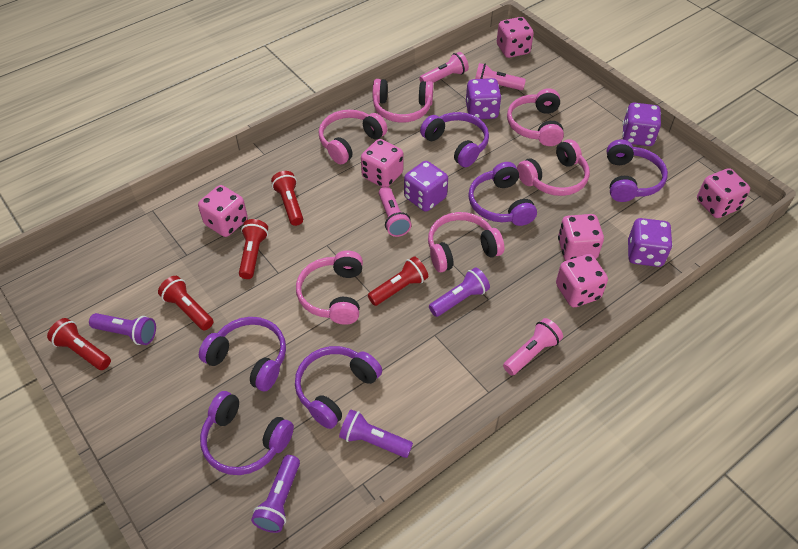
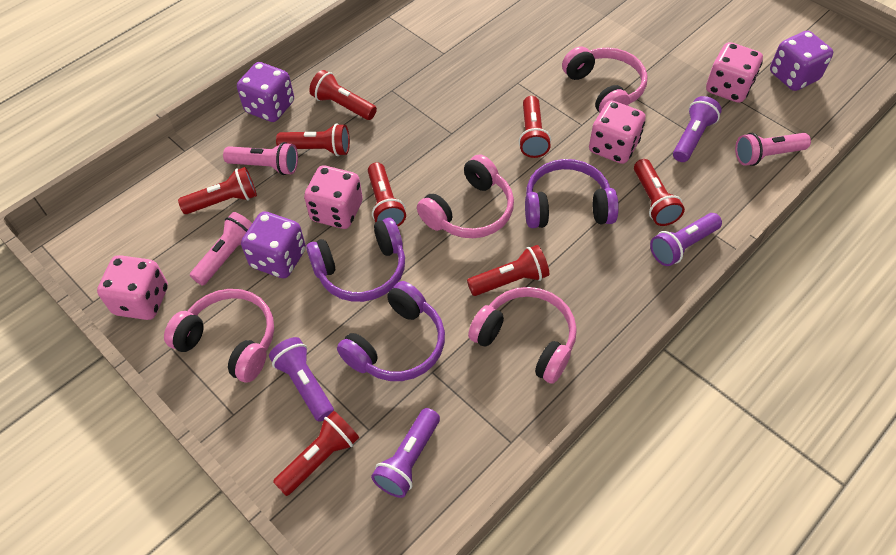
pink dice: [198,185,248,237] [361,139,403,187] [497,17,534,58] [556,254,608,307] [558,214,604,261] [697,168,750,218] = 6 -> [97,255,168,320] [304,165,363,229] [589,101,646,164] [706,42,763,103] = 4
pink flashlight: [379,186,411,237] [419,52,469,83] [475,63,526,90] [503,318,563,375] = 4 -> [190,212,252,286] [223,142,298,175] [735,133,811,166] = 3
pink headphones: [296,250,363,325] [319,110,387,164] [373,79,433,123] [428,212,504,272] [507,88,564,146] [517,139,590,196] = 6 -> [164,289,274,382] [417,155,514,238] [468,287,577,384] [562,46,648,112] = 4
purple dice: [404,161,448,211] [466,78,502,119] [622,102,661,146] [628,218,673,267] = 4 -> [237,62,294,122] [241,211,306,278] [770,31,833,91] = 3
purple headphones: [199,317,286,391] [200,391,294,475] [295,346,382,429] [420,112,489,167] [468,162,537,226] [607,139,668,202] = 6 -> [306,218,405,302] [337,281,445,381] [525,159,619,228] = 3
red flashlight: [47,318,111,370] [158,276,213,330] [239,219,268,279] [271,171,303,226] [368,256,428,306] = 5 -> [178,167,257,214] [273,411,359,496] [276,124,350,156] [309,70,377,120] [368,162,406,226] [467,245,549,296] [519,96,551,158] [634,159,685,226] = 8

